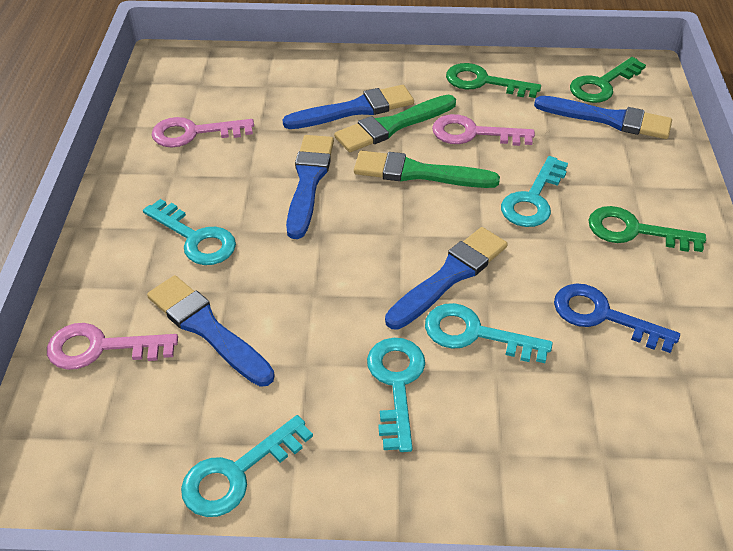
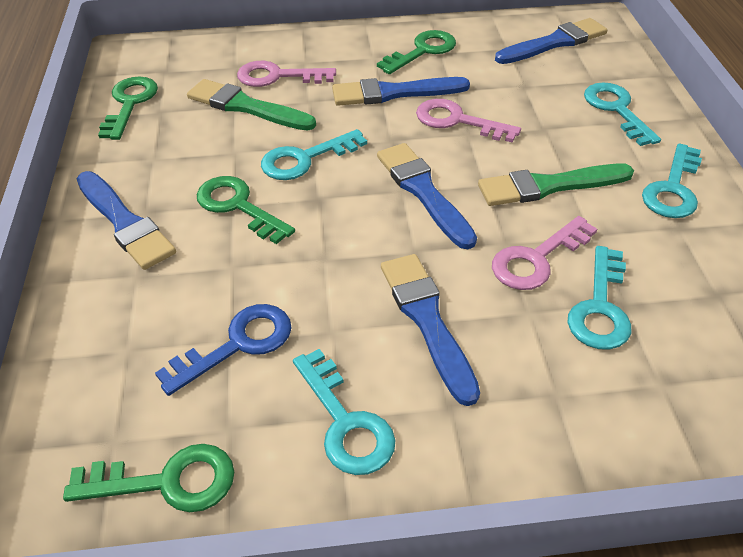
green key: [446,63,541,98] [570,57,646,103] [588,206,706,252] = 3 -> [63,444,234,512] [98,76,158,140] [197,176,295,244] [377,30,456,74] = 4

